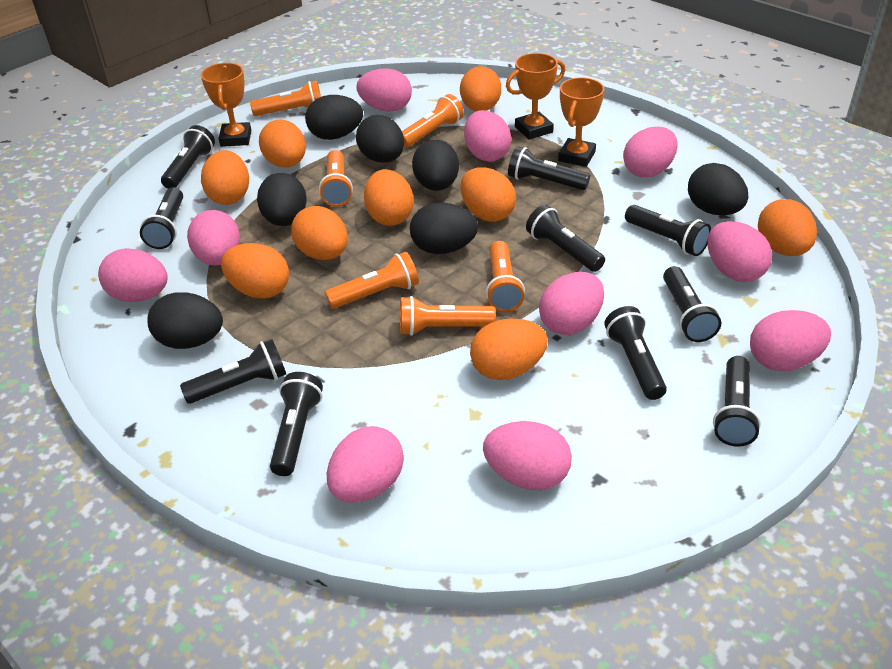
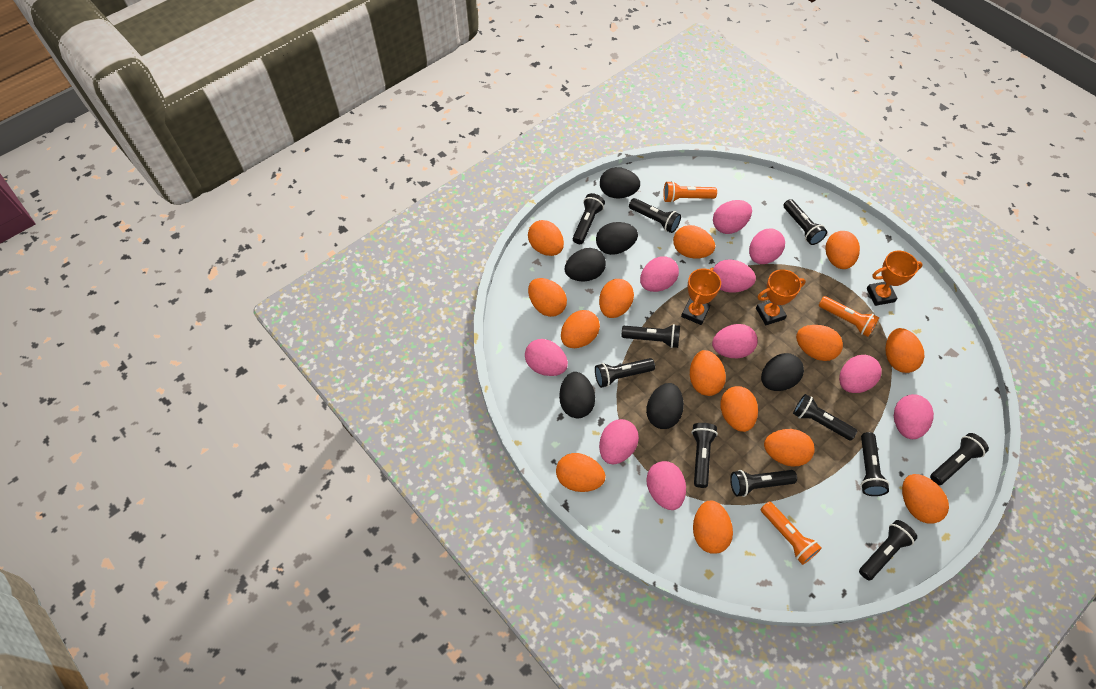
black egg: [147,292,223,349] [257,173,307,226] [305,95,363,140] [356,115,404,163] [410,202,478,254] [412,140,459,191] [688,163,748,215] = 7 -> [559,372,595,418] [565,248,606,281] [596,222,638,255] [600,167,640,199] [646,383,684,429] [761,353,804,391] = 6
black flashlight: [140,187,183,249] [161,125,215,189] [180,339,286,404] [270,372,323,476] [508,146,590,190] [526,205,605,272] [604,306,667,400] [625,205,711,256] [663,266,721,342] [713,356,761,447] = 10 -> [573,193,605,244] [595,358,655,388] [622,324,680,348] [629,198,681,233] [691,423,718,488] [730,470,797,497] [783,199,827,245] [793,394,857,440] [859,520,918,581] [861,432,889,496] [930,433,989,485] = 11
orange egg: [201,150,249,205] [221,243,289,299] [259,119,306,168] [291,206,348,260] [364,169,413,226] [460,66,501,111] [461,167,516,222] [470,319,548,380] [758,199,817,256] = 9 -> [528,220,564,256] [528,278,567,317] [556,453,606,492] [561,310,600,348] [599,279,634,318] [673,225,715,259] [690,350,726,396] [693,501,733,554] [720,386,758,432] [764,429,815,466] [796,325,843,361] [826,231,860,269] [885,328,924,373] [902,474,949,524] = 14
orange flashlight: [250,81,321,116] [319,150,353,207] [325,252,419,309] [400,296,496,336] [402,94,464,147] [486,241,525,312] = 6 -> [663,181,717,203] [761,502,822,565] [819,296,879,337] = 3

